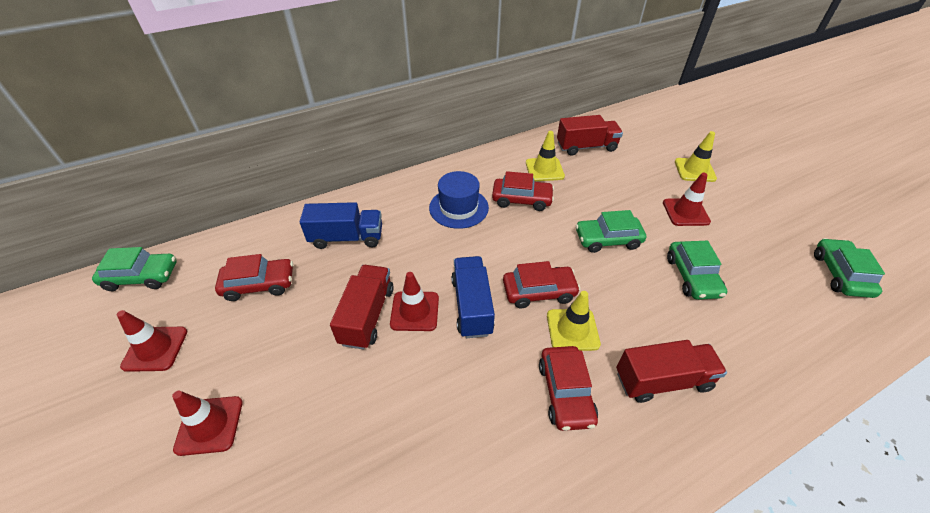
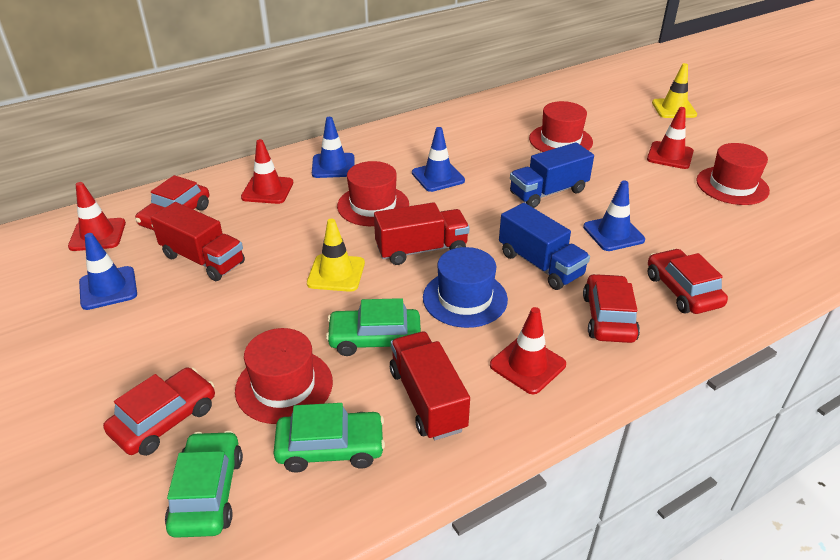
blue traffic cone: none = 0 -> [79,233,137,310] [312,117,354,178] [412,127,465,192] [583,180,645,251] = 4
green car: [92,247,177,291] [576,210,646,253] [667,241,727,300] [814,238,885,298] = 4 -> [165,431,243,538] [273,403,385,473] [326,298,421,356] = 3
red hat: none = 0 -> [235,328,333,424] [337,161,409,226] [529,101,593,152] [696,143,770,205] = 4
yellow traffic cone: [526,131,565,181] [547,291,601,351] [675,131,717,182] = 3 -> [307,219,365,292] [652,63,697,118] = 2

